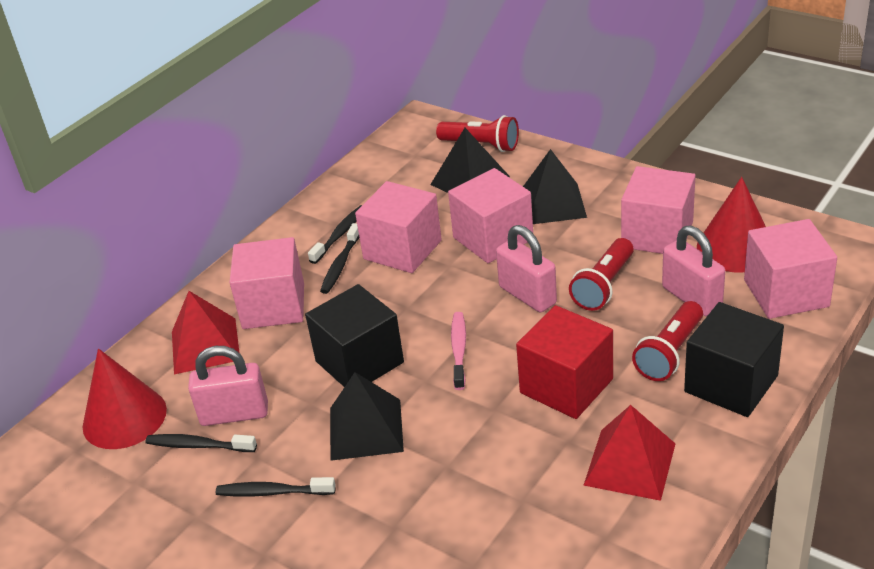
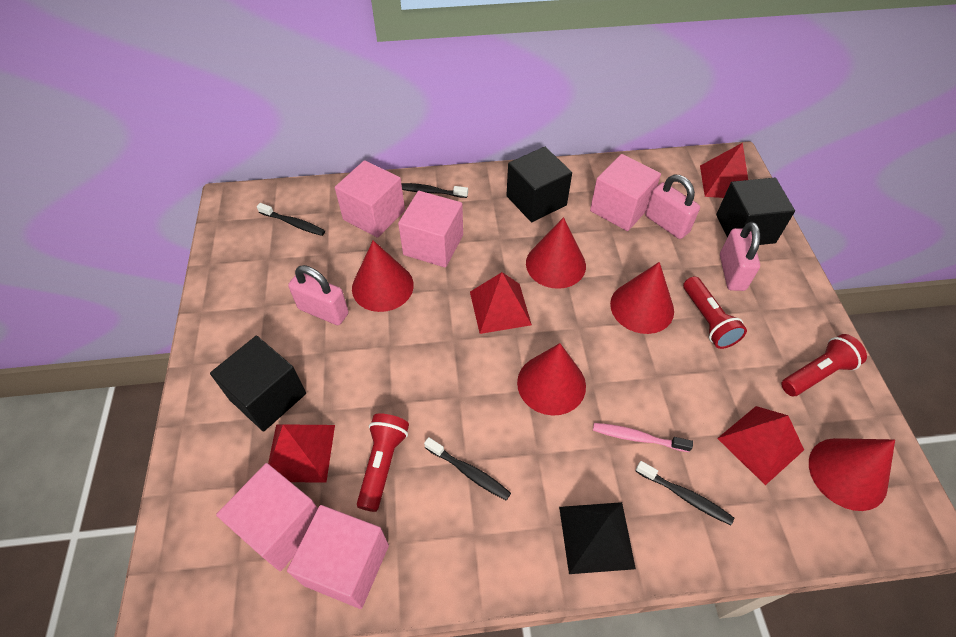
black cube: [305,284,404,387] [684,302,784,417] = 2 -> [210,336,306,432] [506,147,572,222] [716,178,795,245] = 3
black pyramid: [330,372,404,461] [430,128,510,193] [523,149,587,224] = 3 -> [559,502,636,574] = 1
red cone: [83,349,167,449] [697,177,766,273] = 2 -> [352,240,414,312] [517,343,586,416] [526,217,586,289] [610,262,674,334] [809,438,895,511] = 5
red cube: [516,305,613,419] = 1 -> none = 0
red pyramid: [172,291,239,374] [583,405,675,501] = 2 -> [268,424,335,483] [470,272,532,334] [700,143,748,198] [717,406,804,485] = 4

